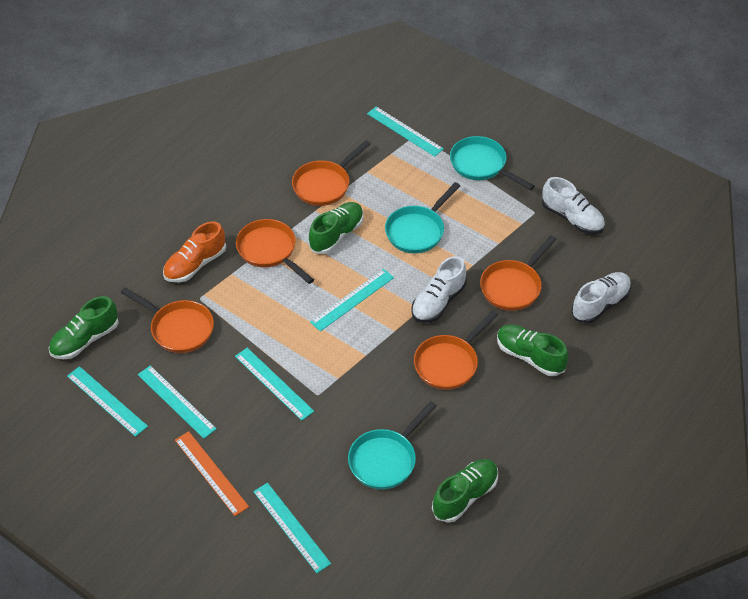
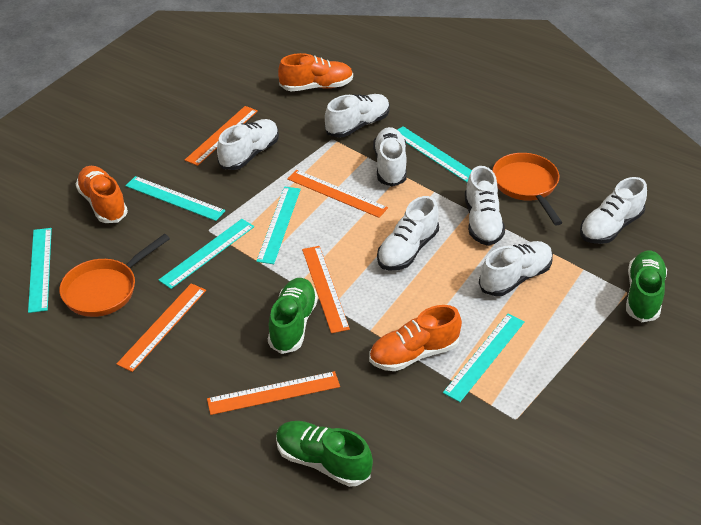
green shoe: [49,296,119,359] [308,202,364,254] [432,459,498,523] [497,325,569,376] = 4 -> [268,278,318,354] [276,421,373,487] [626,251,667,322] = 3
orange pan: [120,287,214,353] [236,219,314,284] [292,140,370,206] [414,310,498,390] [480,236,557,311] = 5 -> [59,234,170,317] [492,153,562,226] = 2
orange ruler: [175,431,249,516] = 1 -> [117,283,206,372] [185,106,258,166] [207,371,340,415] [287,170,388,218] [302,246,350,333] = 5
orange shoe: [163,221,226,283] = 1 -> [76,166,128,223] [278,53,353,91] [369,305,462,371] = 3
turquoise pan: [348,401,437,490] [385,182,460,254] [450,136,534,190] = 3 -> none = 0
white shoe: [411,256,467,323] [542,177,605,234] [571,272,631,323] = 3 -> [217,119,279,170] [325,94,390,138] [373,127,407,187] [377,196,439,271] [465,166,505,246] [479,241,553,296] [580,177,647,244] = 7

